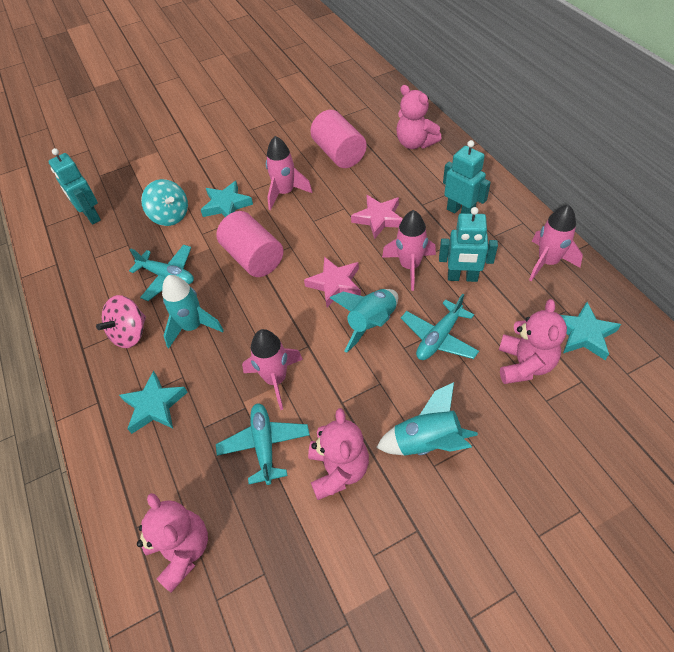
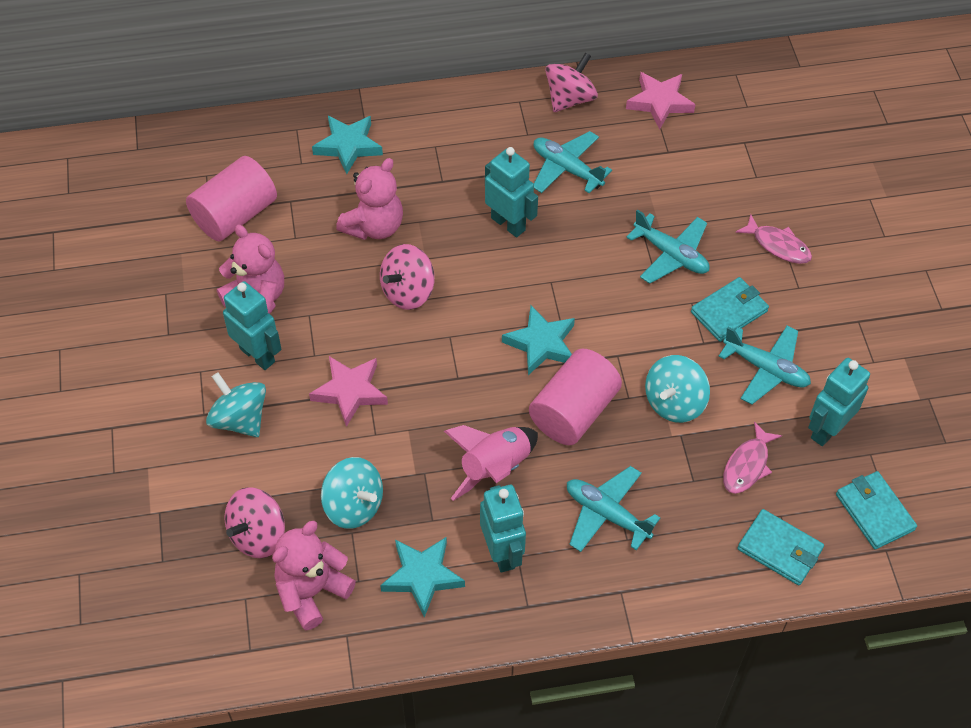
pink fish: none = 0 -> [723,421,782,494] [735,214,812,264] = 2
pink rocket: [242,329,303,410] [266,136,312,210] [382,210,436,291] [529,204,583,281] = 4 -> [444,425,538,501] = 1
pink spinning top: [96,295,146,348] = 1 -> [224,487,285,559] [380,244,435,310] [545,52,598,112] = 3
pink teddy bear: [137,493,208,592] [308,408,369,500] [396,85,442,149] [499,299,567,384] = 4 -> [217,225,284,314] [272,521,356,630] [336,158,403,240] = 3
turquoise plane: [129,245,194,301] [216,403,310,485] [401,294,479,360] = 3 -> [533,131,612,193] [567,466,660,552] [626,209,710,284] [719,325,811,404] = 4
turquoise robot: [48,148,101,224] [439,207,498,282] [443,140,491,214] = 3 -> [223,281,281,370] [480,485,526,573] [485,147,538,237] [808,358,870,446] = 4
turquoise rocket: [162,275,224,348] [330,289,398,353] [376,382,478,455] = 3 -> none = 0
turquoise spinning top: [141,179,188,226] = 1 -> [206,372,266,437] [321,457,383,529] [645,355,710,423] = 3
turquoise wallet: none = 0 -> [691,277,769,342] [738,509,824,585] [836,471,917,550] = 3

